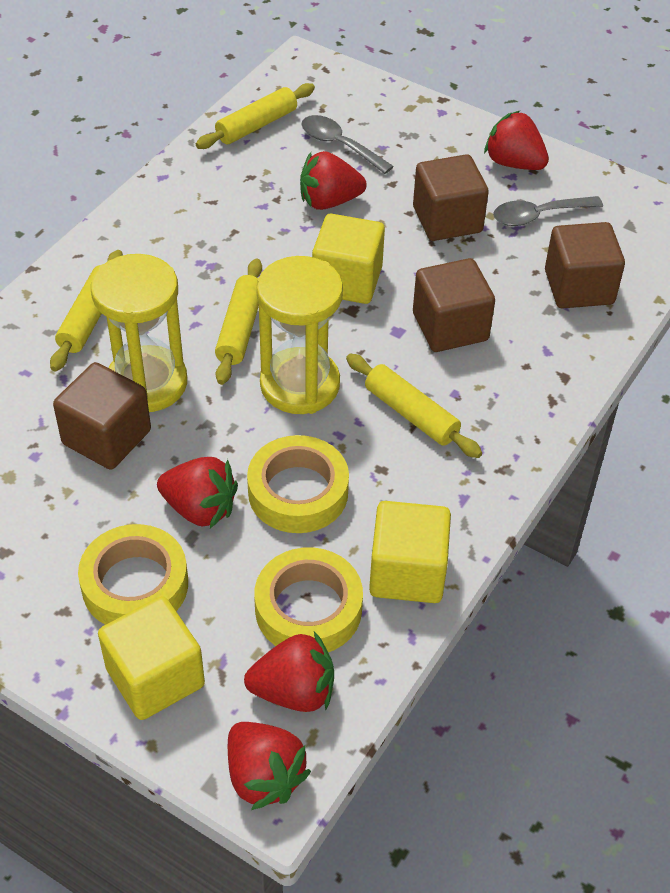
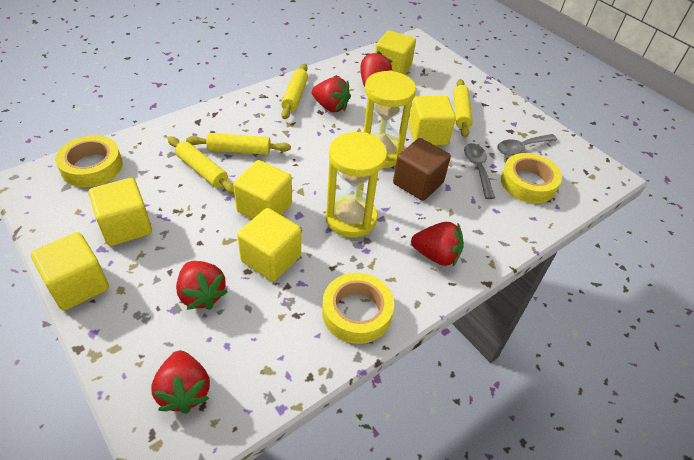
brown cube: [53,362,151,470] [413,154,489,241] [413,258,495,352] [545,222,625,309] = 4 -> [393,138,451,201] = 1
yellow cube: [98,596,205,720] [312,214,385,304] [369,501,451,603] = 3 -> [31,232,109,311] [89,178,152,246] [233,160,292,219] [237,208,301,281] [375,30,416,75] [409,96,456,145] = 6

